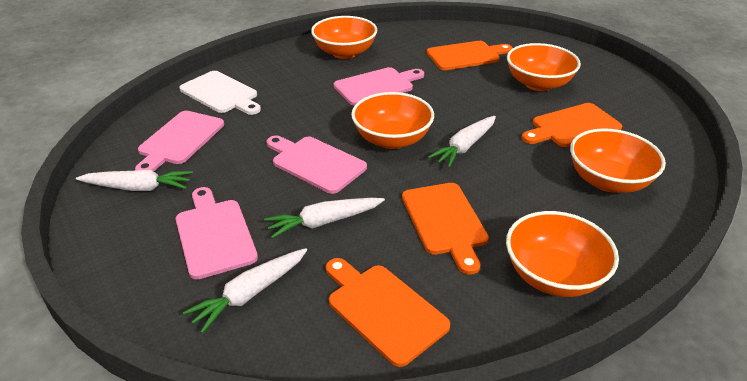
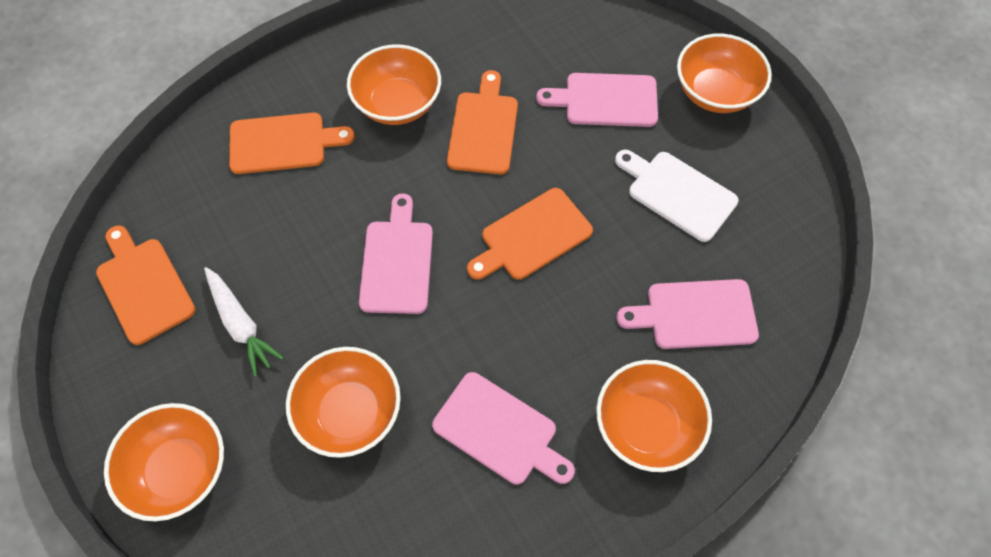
white carrot: [76,170,193,191] [183,248,307,333] [264,198,385,239] [428,116,496,168] = 4 -> [204,267,284,377] = 1

